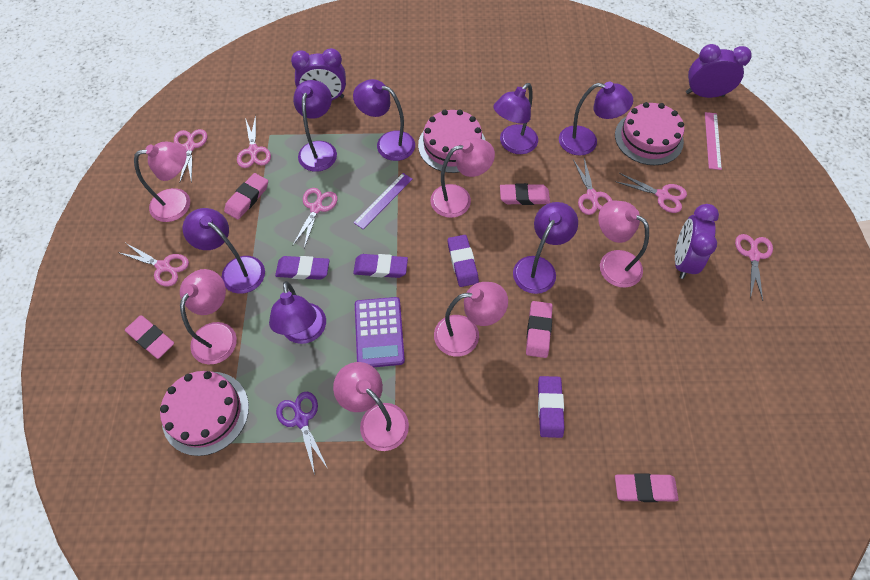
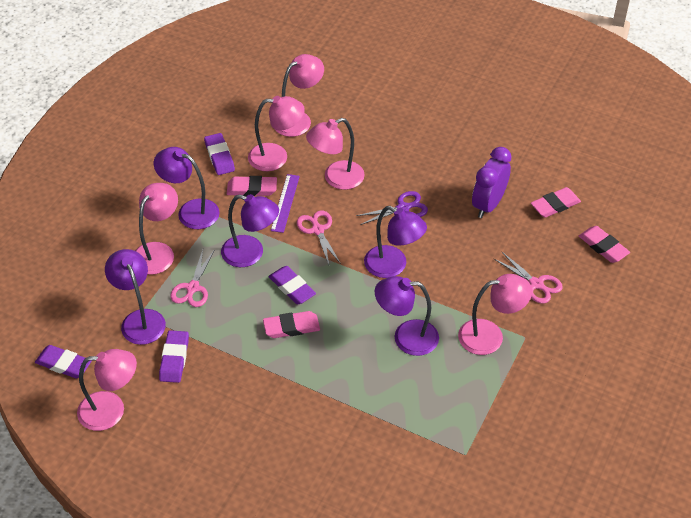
pink cake: [160,371,249,456] [418,109,486,173] [615,102,684,165] = 3 -> none = 0
pink eraser: [125,315,174,359] [224,173,268,220] [500,183,550,205] [526,301,553,358] [615,474,678,502] = 5 -> [227,176,277,196] [263,311,320,338] [531,187,581,218] [579,226,630,263] = 4
pink ruler: [705,112,722,170] = 1 -> none = 0
pink scissors: [118,243,189,287] [174,129,207,183] [237,115,271,168] [293,188,338,248] [573,158,613,215] [615,173,687,213] [735,234,773,301] = 7 -> [170,249,215,307] [297,210,341,265] [494,252,563,304] = 3
purple calculator: [355,297,405,367] = 1 -> none = 0
purple clock: [291,48,346,100] [675,204,719,279] [686,44,752,98] = 3 -> [472,147,512,218] = 1
purple lamp: [182,208,265,294] [269,281,326,344] [293,80,337,172] [353,79,415,161] [493,83,538,154] [513,202,578,294] [559,82,633,156] = 7 -> [105,249,166,345] [154,147,220,229] [221,194,279,267] [364,206,427,278] [375,276,439,356] = 5

